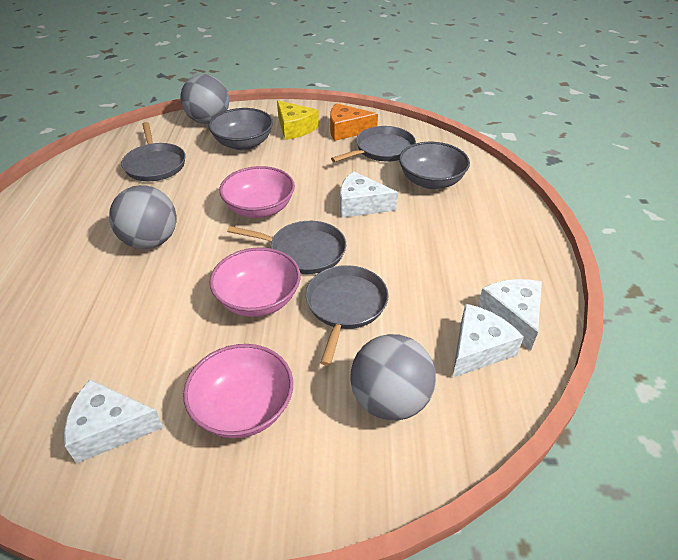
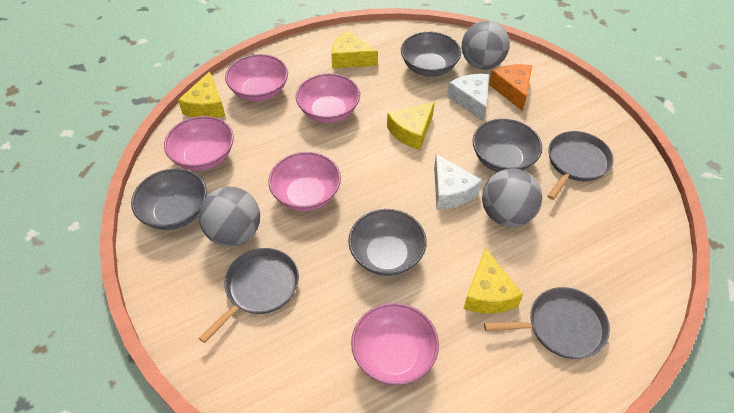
grey bowl: [209,108,273,150] [399,142,470,189] = 2 -> [131,169,207,230] [348,209,427,276] [401,32,461,77] [473,119,542,172] = 4
grey pan: [121,122,186,181] [227,221,346,274] [305,265,389,366] [331,126,416,162] = 4 -> [199,248,299,343] [484,287,610,359] [547,131,614,200] = 3
pink bowl: [183,344,293,438] [210,247,300,317] [219,166,295,218] = 3 -> [164,116,234,171] [225,54,288,102] [268,152,341,211] [296,73,360,123] [351,303,439,385] = 5
white cheese: [64,380,163,464] [340,171,398,218] [452,303,524,378] [478,279,542,351] = 4 -> [434,154,482,210] [447,74,489,121] = 2
yellow cheese: [277,101,319,140] = 1 -> [178,71,225,118] [331,30,378,69] [387,102,435,150] [463,248,523,313] = 4

